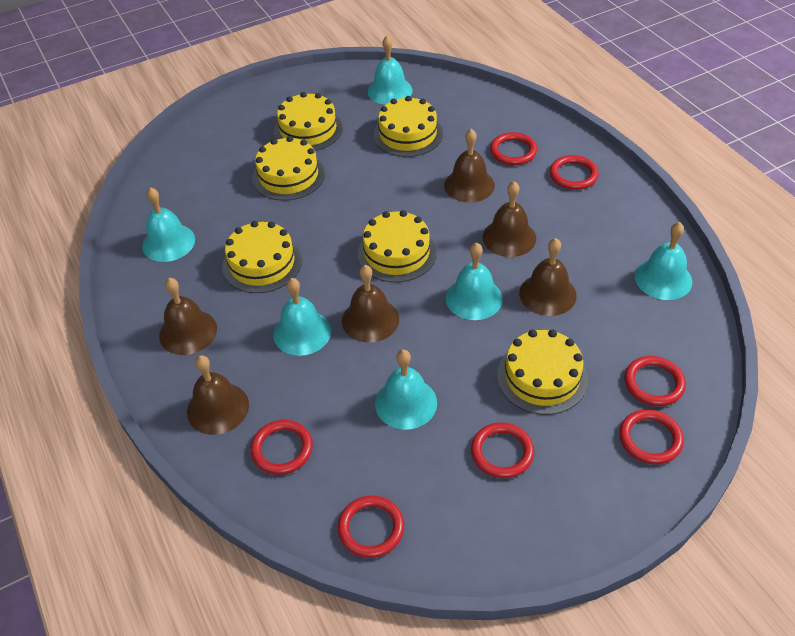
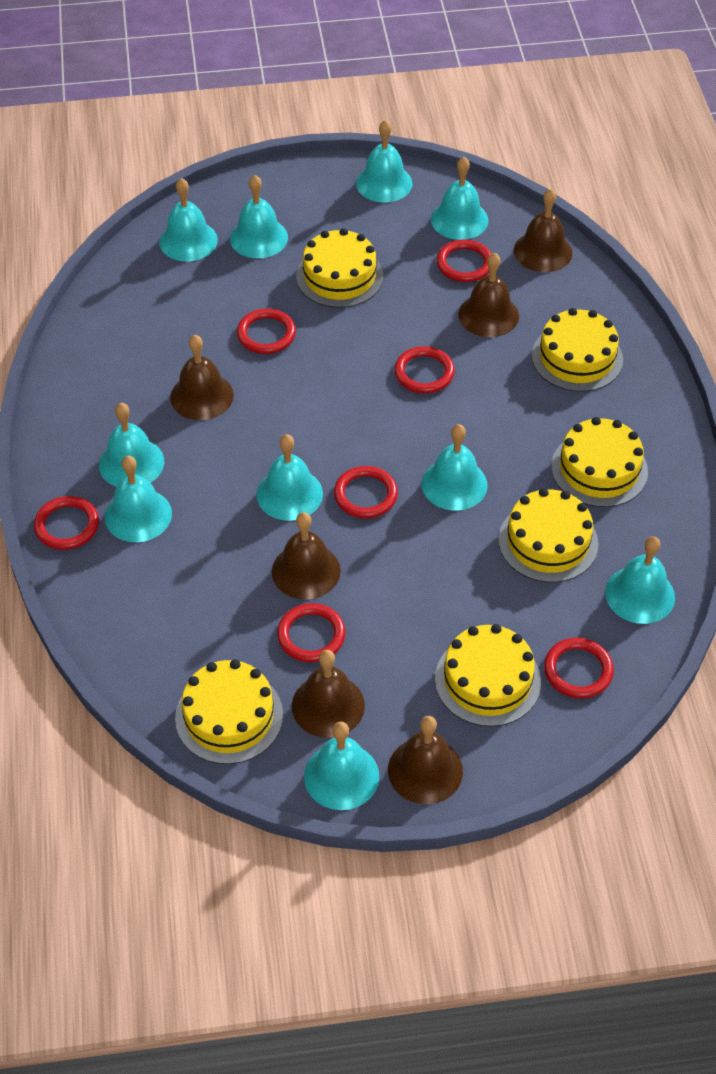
turquoise bell: [142,187,195,262] [273,278,331,356] [368,36,412,105] [375,349,437,430] [446,242,503,320] [635,222,692,300] = 6 -> [99,403,164,487] [105,456,172,542] [159,178,218,261] [230,175,288,258] [257,434,323,521] [304,722,379,810] [356,120,413,203] [422,424,488,511] [431,157,488,240] [605,536,675,624] = 10

